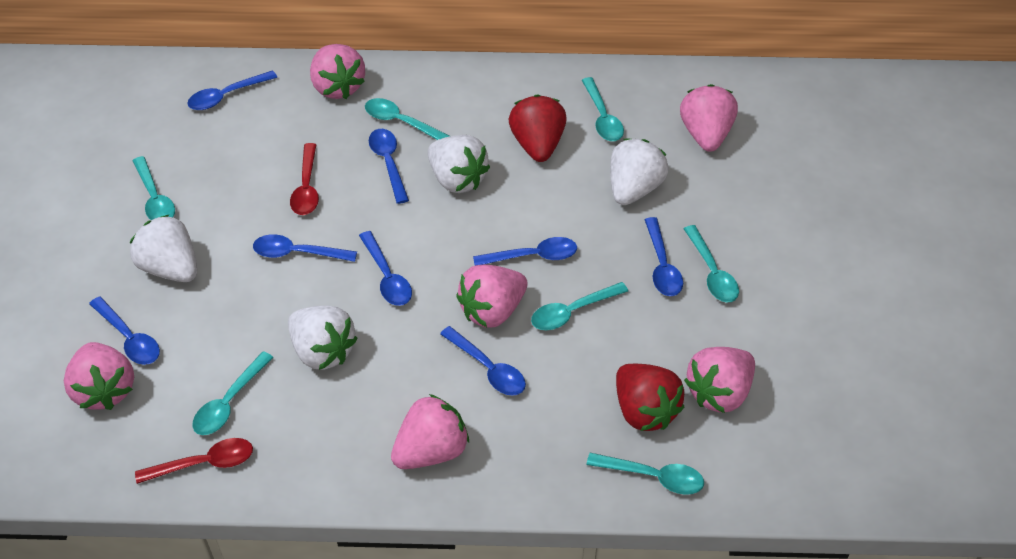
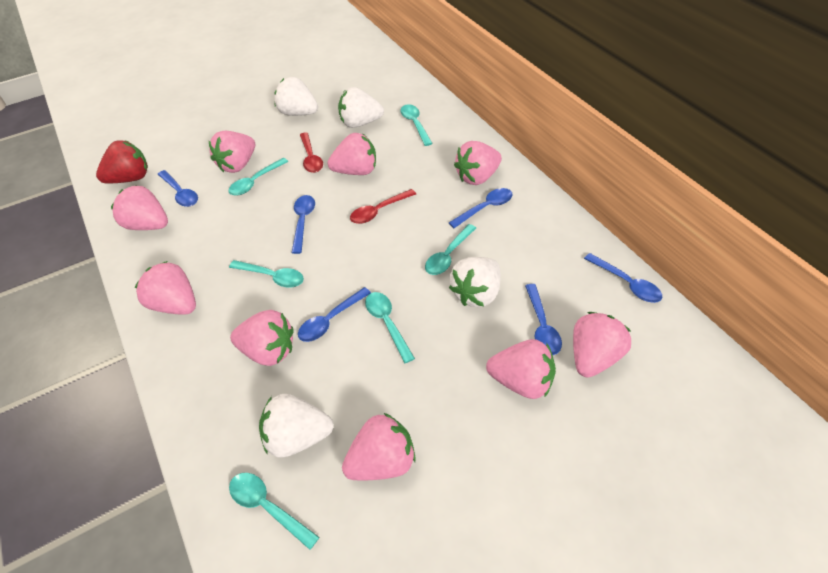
blue spoon: [89,296,160,365] [187,70,277,110] [253,234,357,262] [359,231,412,306] [369,129,409,204] [440,326,526,396] [473,237,577,265] [645,217,683,296] = 8 -> [157,170,198,207] [292,195,315,254] [298,287,371,342] [449,188,513,228] [525,284,562,355] [584,253,662,303] = 6
pink strawberry: [64,342,134,410] [310,44,365,99] [391,394,469,469] [456,264,528,328] [680,84,738,152] [684,347,755,413] = 6 -> [111,185,168,230] [135,261,196,315] [209,131,255,173] [230,310,294,366] [327,133,376,175] [342,413,416,480] [454,141,502,185] [486,339,556,399] [573,312,631,378] = 9
red strawberry: [509,94,567,162] [616,364,684,431] = 2 -> [96,140,148,183] = 1
turquoise spoon: [133,156,175,220] [192,351,273,435] [365,98,449,140] [531,282,628,330] [582,77,624,141] [586,453,704,495] [684,225,739,302] = 7 -> [228,158,289,196] [229,260,304,288] [229,473,319,550] [365,292,415,363] [400,104,433,146] [425,224,476,275] = 6

